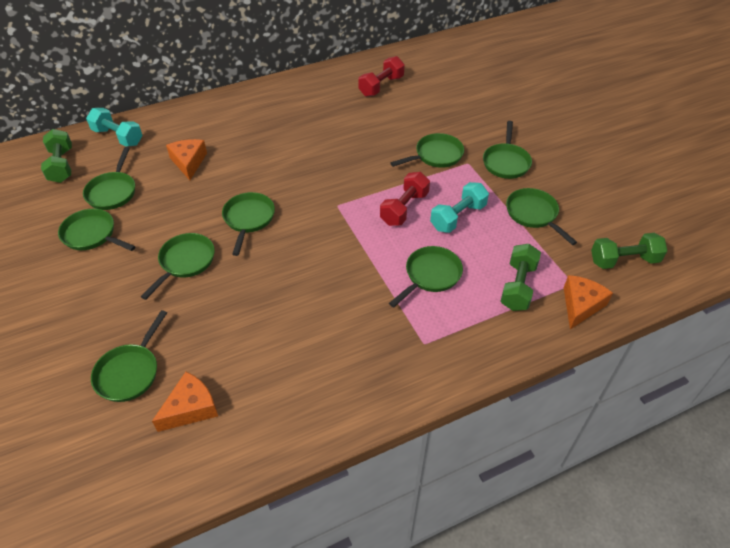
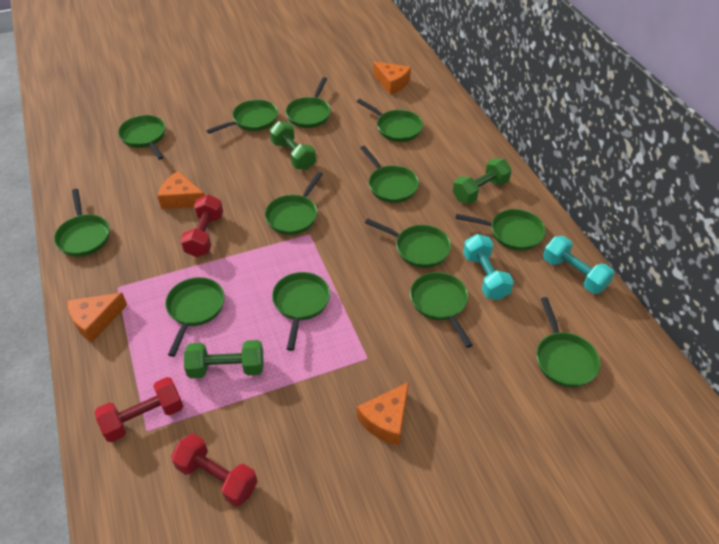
green pan: [58,209,136,251] [83,147,135,210] [91,310,167,402] [141,233,215,300] [222,192,275,256] [389,246,463,307] [391,133,464,168] [483,121,532,179] [506,188,577,245] = 9 -> [54,189,110,257] [118,115,166,160] [165,277,225,357] [206,100,278,134] [265,172,323,235] [272,272,330,351] [285,77,331,128] [357,99,423,142] [360,146,419,203] [365,218,451,268] [410,272,473,348] [455,209,546,251] [536,297,600,387] = 13
orange cheese: [152,372,218,432] [166,139,207,180] [564,275,613,329] = 3 -> [68,293,127,343] [157,171,205,209] [357,382,409,445] [373,62,411,94] = 4
red dumbbell: [358,56,405,97] [380,172,430,226] = 2 -> [95,377,183,442] [171,434,258,507] [180,194,223,257] = 3

